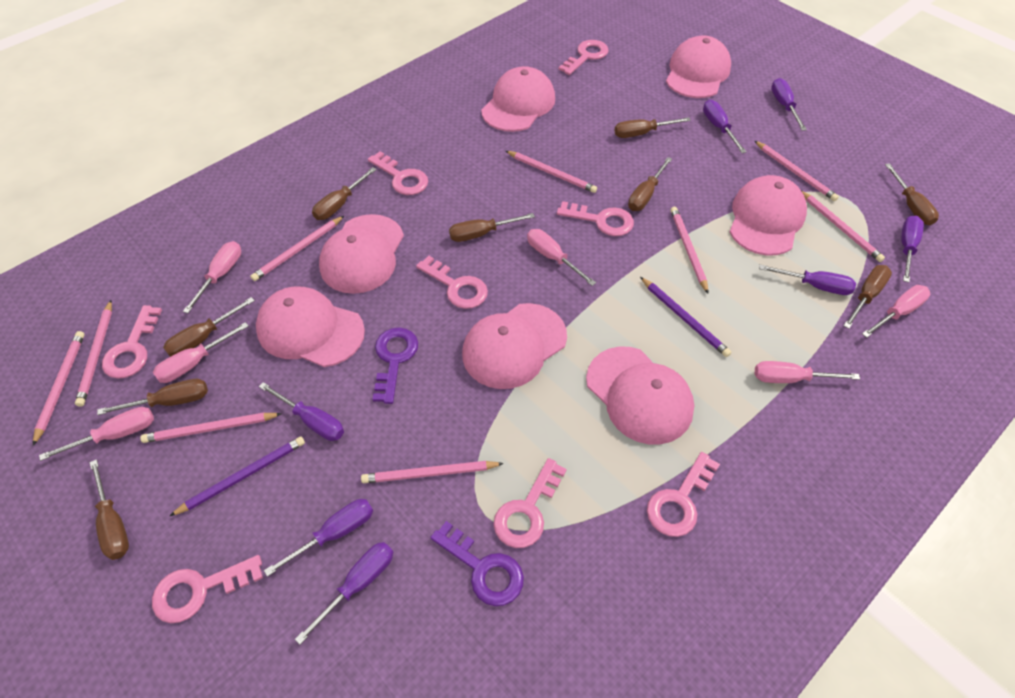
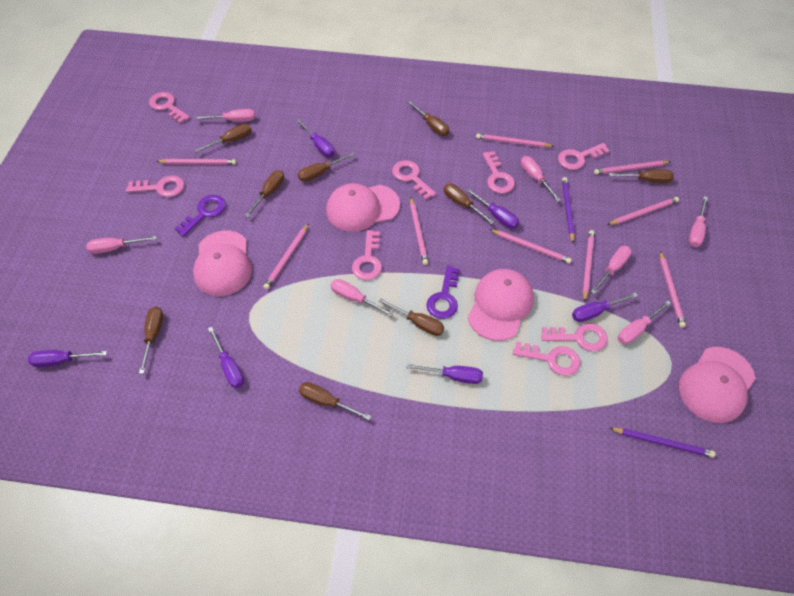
pink cap: [256,287,365,367] [319,214,404,294] [462,303,567,389] [481,66,555,132] [586,346,694,445] [666,36,731,98] [730,175,807,255] = 7 -> [193,231,252,296] [326,183,400,232] [468,269,534,341] [679,347,756,423] = 4
pink screwdriver: [39,407,154,461] [153,322,249,383] [183,241,241,313] [527,229,596,286] [755,361,860,383] [862,285,930,338] = 6 -> [86,236,157,254] [195,109,255,122] [331,279,394,316] [521,156,561,202] [591,246,632,294] [618,301,671,344] [689,196,708,247] = 7
purple screwdriver: [259,382,344,441] [264,499,373,577] [295,542,393,645] [703,100,747,153] [759,264,856,295] [771,78,807,131] [901,215,924,283] = 7 -> [28,350,107,367] [208,327,244,388] [296,119,335,157] [407,364,483,384] [466,189,519,229] [572,293,638,322] = 6

